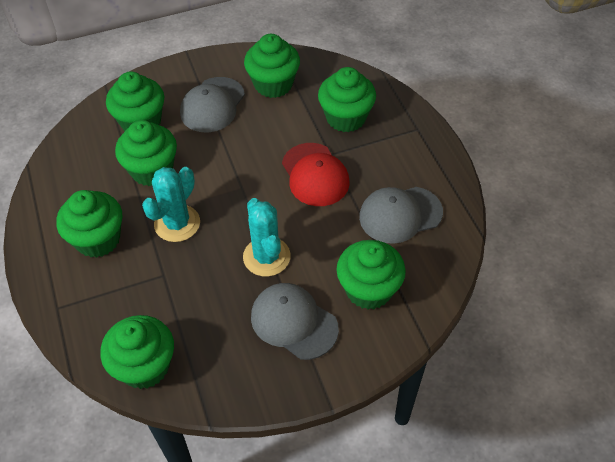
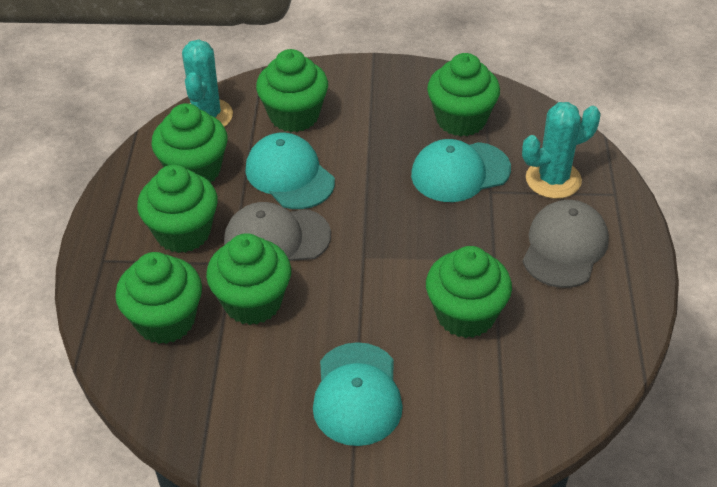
grey cap: [180,77,245,132] [251,283,339,360] [359,187,443,244] = 3 -> [224,202,331,261] [523,200,609,288] = 2
red cap: [282,143,350,206] = 1 -> none = 0
turquoise cap: none = 0 -> [245,133,335,209] [313,342,403,446] [411,139,511,202] = 3

